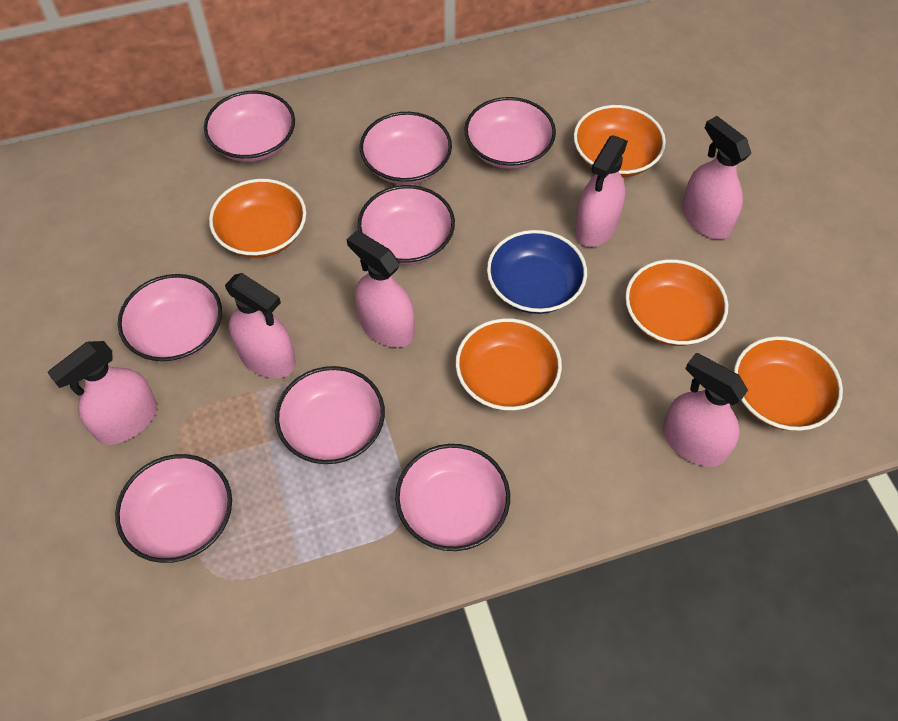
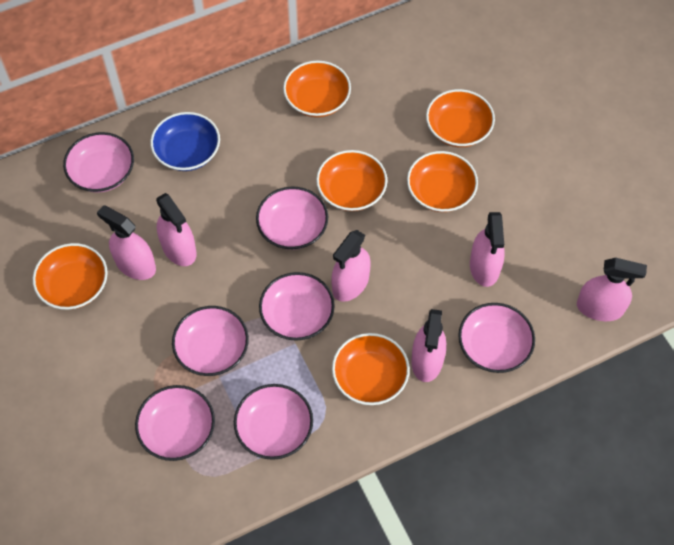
orange bowl: [209,179,306,258] [455,318,562,411] [574,105,666,177] [625,259,728,346] [734,336,843,431] = 5 -> [33,243,108,310] [283,60,351,117] [316,150,388,211] [332,333,410,405] [407,151,478,212] [426,89,495,147] = 6
pink bowl: [115,454,232,563] [118,274,222,362] [204,91,295,162] [275,366,385,464] [358,185,455,265] [360,112,452,185] [395,444,510,551] [464,97,556,169] = 8 -> [63,132,134,193] [135,385,215,461] [172,306,249,376] [234,384,313,460] [256,186,328,250] [259,272,335,341] [458,303,535,373] = 7

